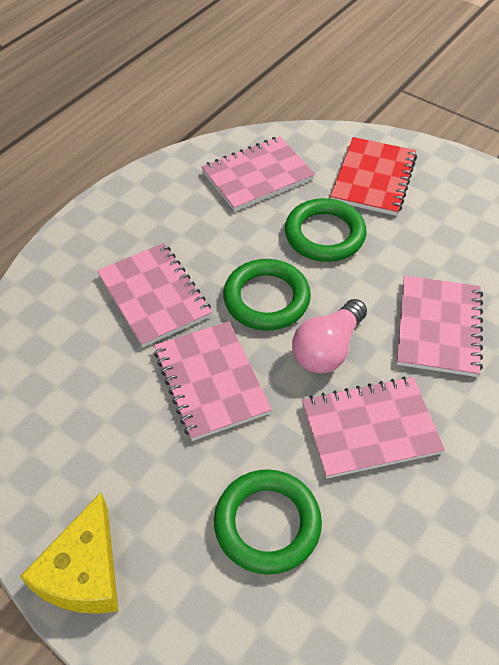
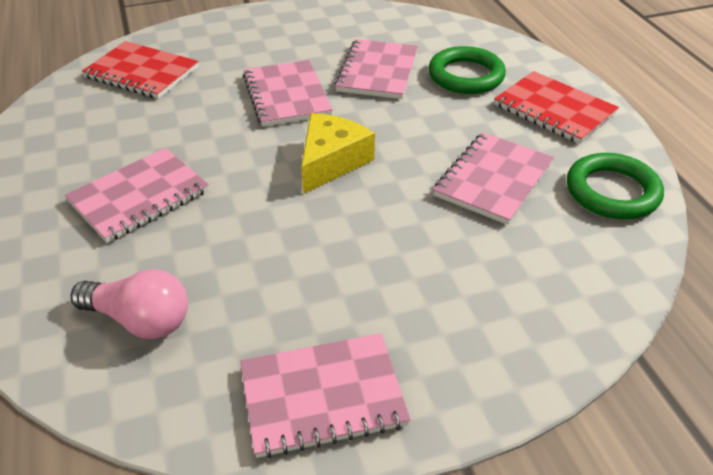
green ring: [214,469,322,575] [223,259,311,330] [285,198,367,262] = 3 -> [428,46,506,94] [567,153,664,220] = 2
red notebook: [330,137,417,216] = 1 -> [82,41,198,99] [494,71,619,144] = 2

